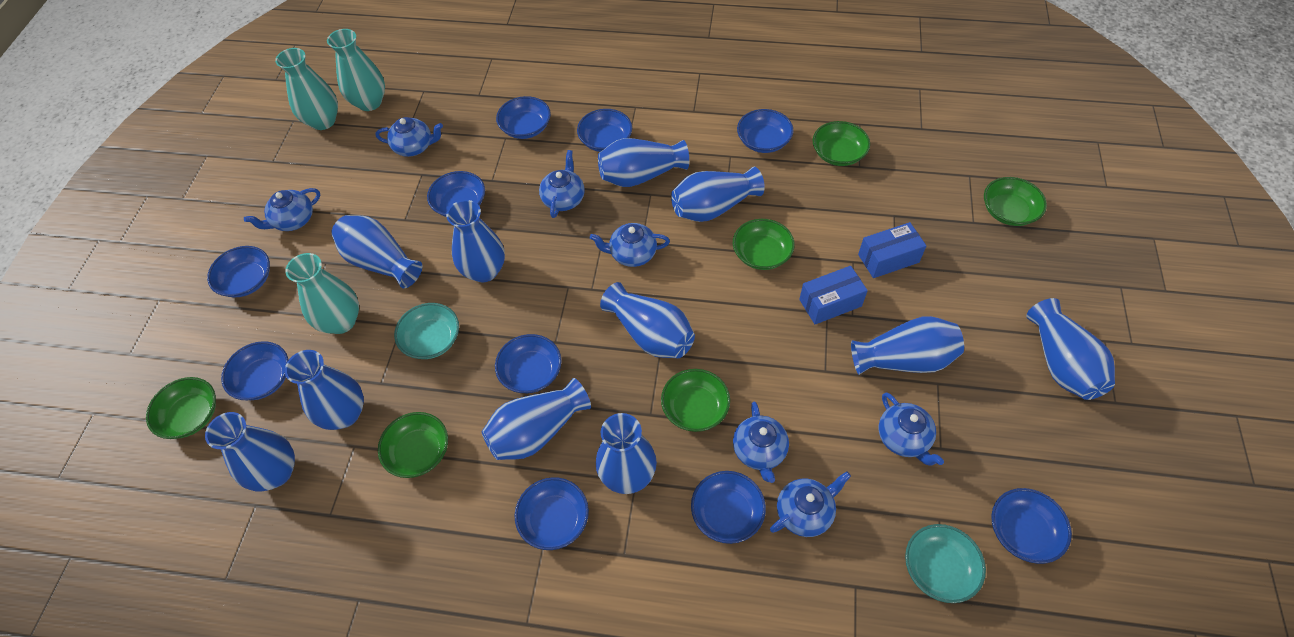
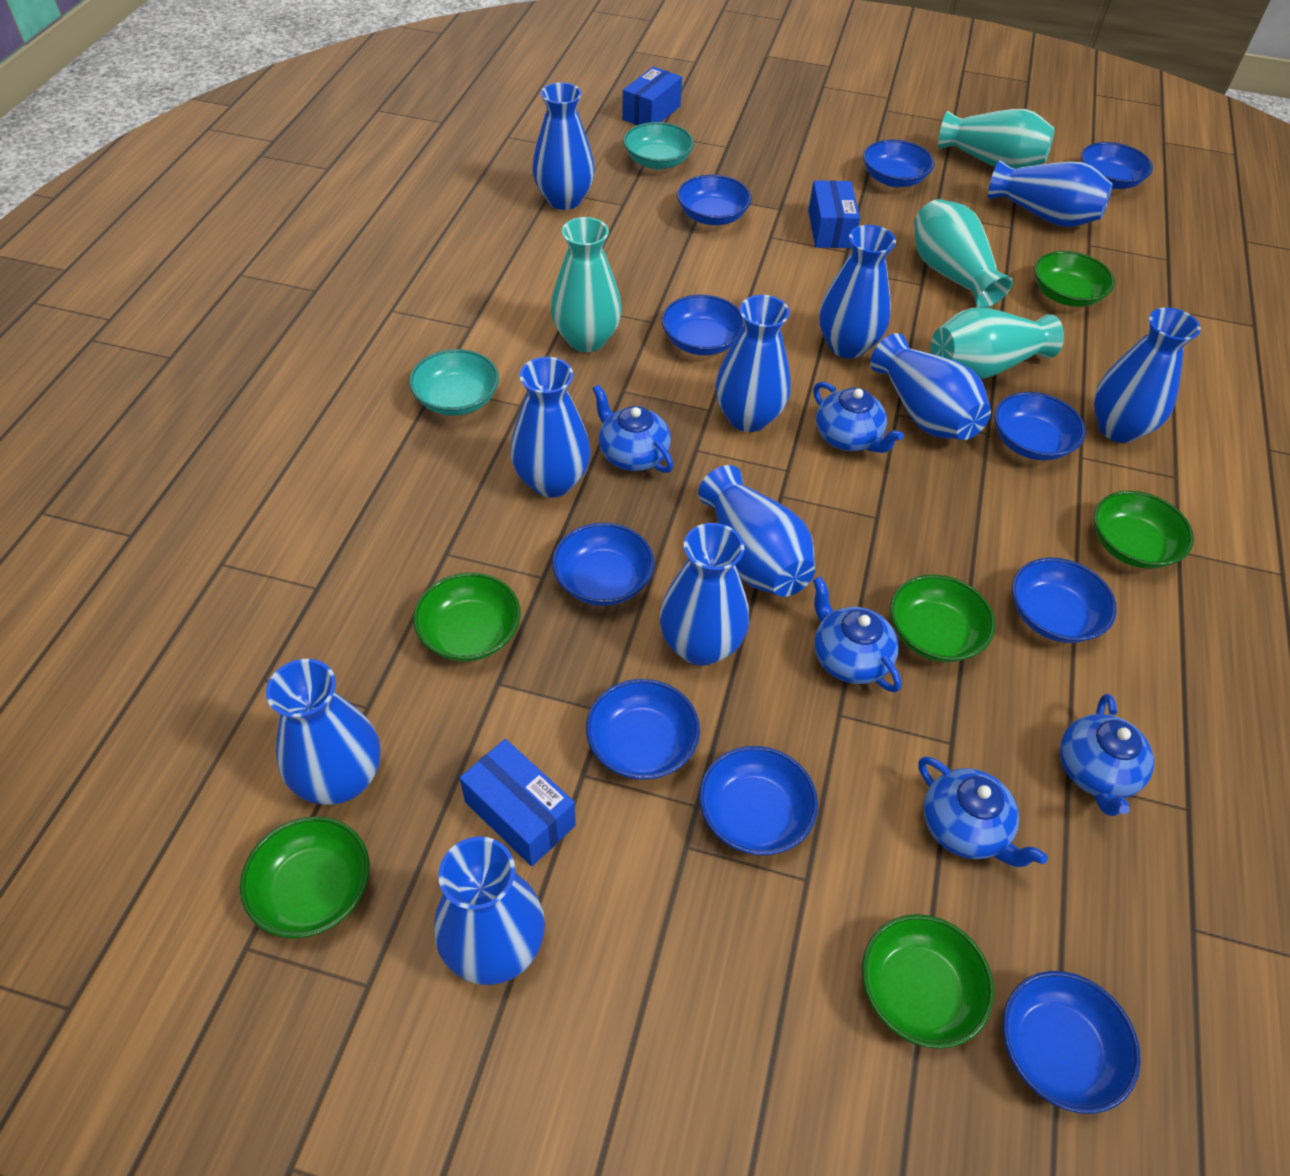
blue box: [799,266,868,325] [858,222,926,278] = 2 -> [460,739,576,866] [622,67,682,125] [808,180,860,248] = 3
blue teapot: [244,188,321,231] [376,117,443,157] [539,150,585,218] [590,223,670,267] [733,402,789,483] [770,471,851,537] [878,392,944,466] = 7 -> [592,384,674,473] [813,382,904,453] [813,576,901,692] [918,756,1048,867] [1060,693,1154,816] = 5
turquoise vase: [275,48,338,130] [285,253,359,334] [327,29,385,111] = 3 -> [551,217,622,352] [914,199,1013,308] [931,307,1064,379] [938,109,1055,169] = 4

